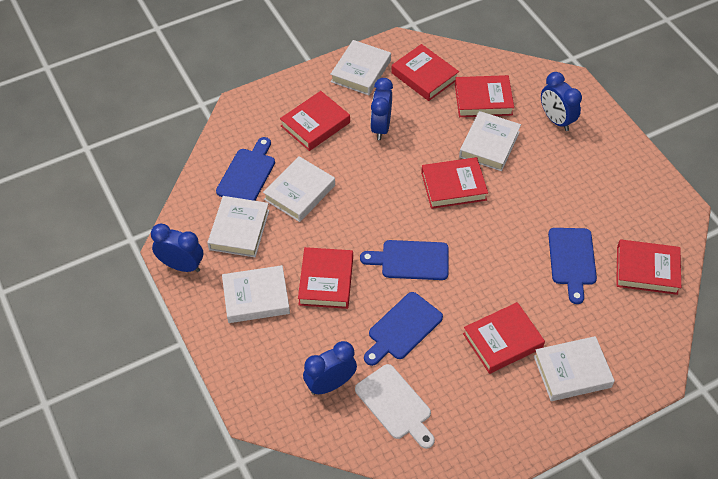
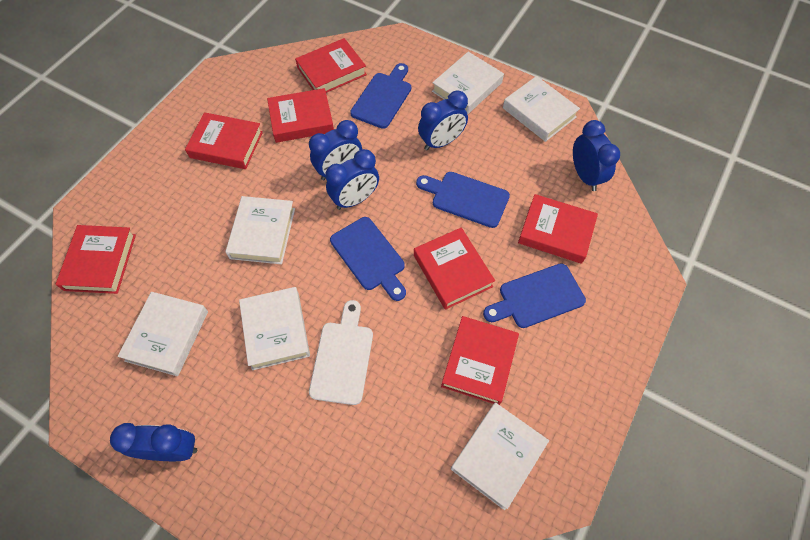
blue clock: [151,224,203,272] [303,341,357,395] [370,78,393,140] [541,72,582,131] = 4 -> [110,423,197,461] [309,120,362,180] [325,149,379,210] [418,91,468,150] [573,120,620,191] = 5

